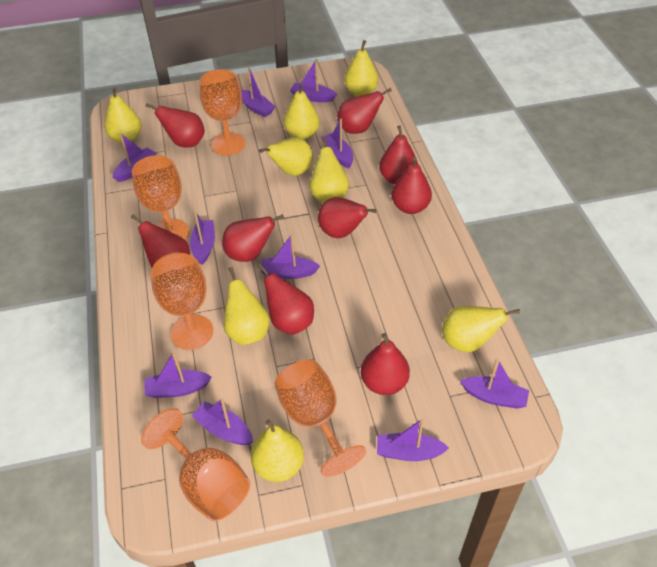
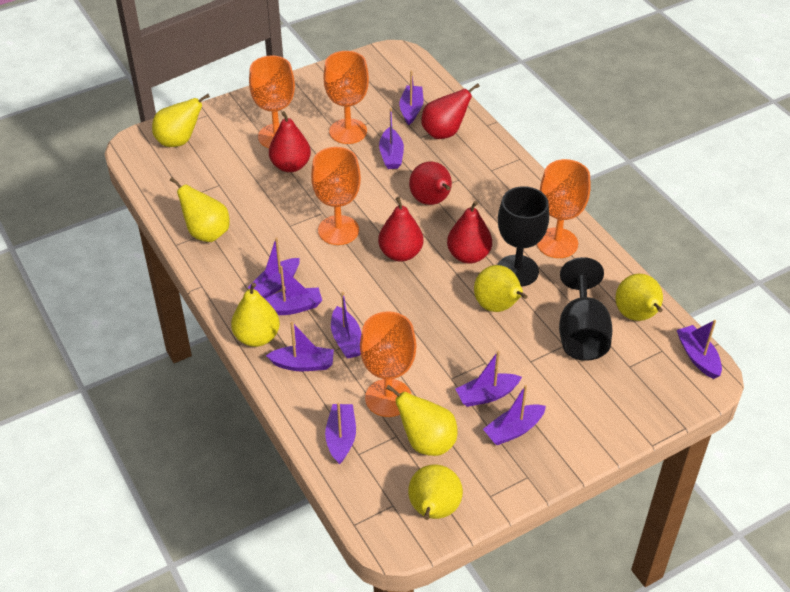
black goblet: none = 0 -> [497,186,549,287] [559,257,612,361] = 2
red pear: [131,214,190,267] [146,103,205,148] [222,214,284,262] [258,264,314,335] [318,197,376,238] [337,88,392,134] [361,333,410,395] [379,126,418,184] [392,157,432,214] = 9 -> [269,111,311,172] [378,197,423,262] [409,162,452,205] [421,83,480,139] [447,201,492,264] = 5
yellow pear: [104,87,142,144] [224,267,270,345] [251,419,304,482] [259,137,313,176] [284,84,320,139] [309,136,349,203] [344,40,379,96] [442,306,520,352] = 8 -> [152,94,210,147] [170,177,229,242] [231,283,280,347] [386,384,458,456] [408,464,463,520] [474,265,528,312] [616,274,663,321] = 7

